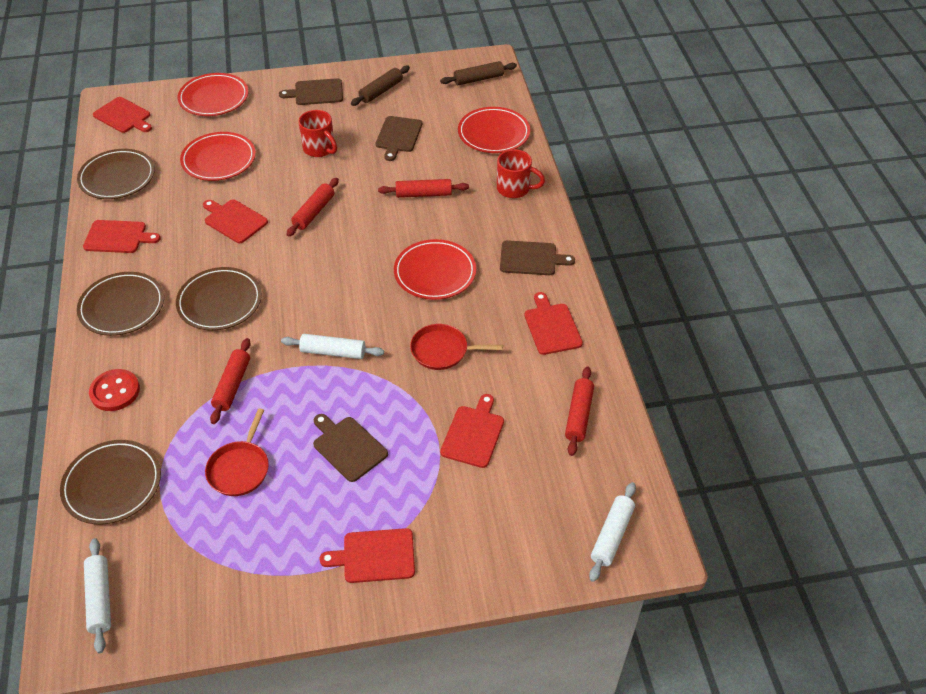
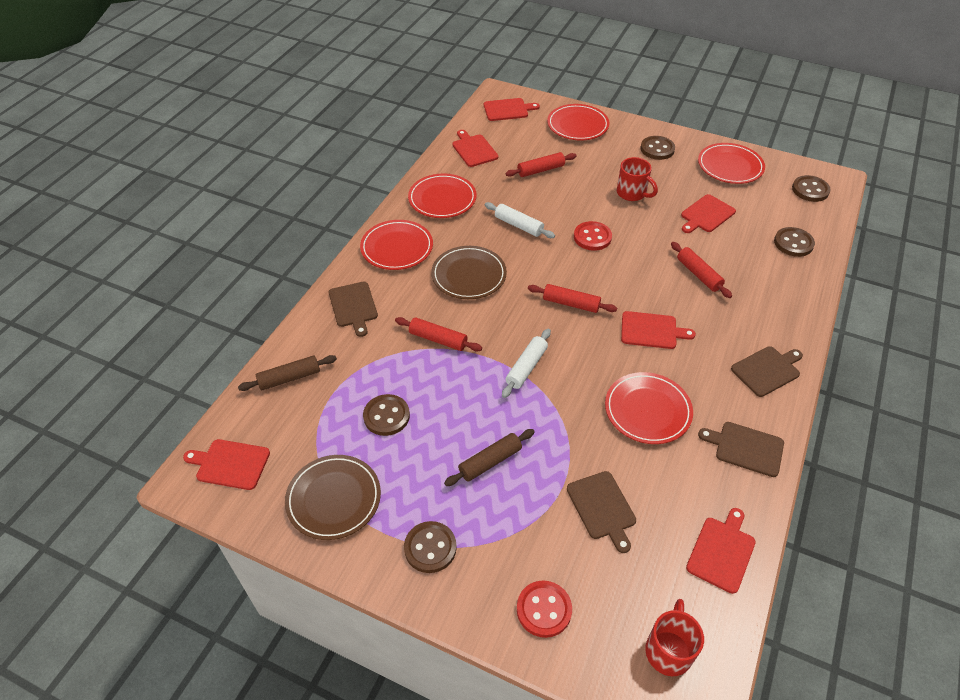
brown button: none = 0 -> [363,394,410,436] [404,521,457,573] [640,136,675,160] [774,227,815,257] [792,175,830,202] = 5
brown plate: [60,440,161,525] [77,149,155,199] [77,272,164,336] [176,267,262,331] = 4 -> [285,455,381,540] [431,246,507,299] = 2
red button: [89,369,140,411] = 1 -> [517,580,572,638] [574,221,612,251] = 2
red pan: [205,408,269,496] [410,324,503,370] = 2 -> none = 0
red plate: [178,73,248,116] [180,132,256,181] [394,239,476,300] [458,107,530,153] = 4 -> [360,220,433,270] [408,174,477,218] [547,104,609,140] [605,372,693,444] [698,143,765,184] = 5
white rolling pin: [84,538,111,653] [281,334,384,359] [589,482,636,582] = 3 -> [485,202,555,238] [502,329,551,398] = 2

